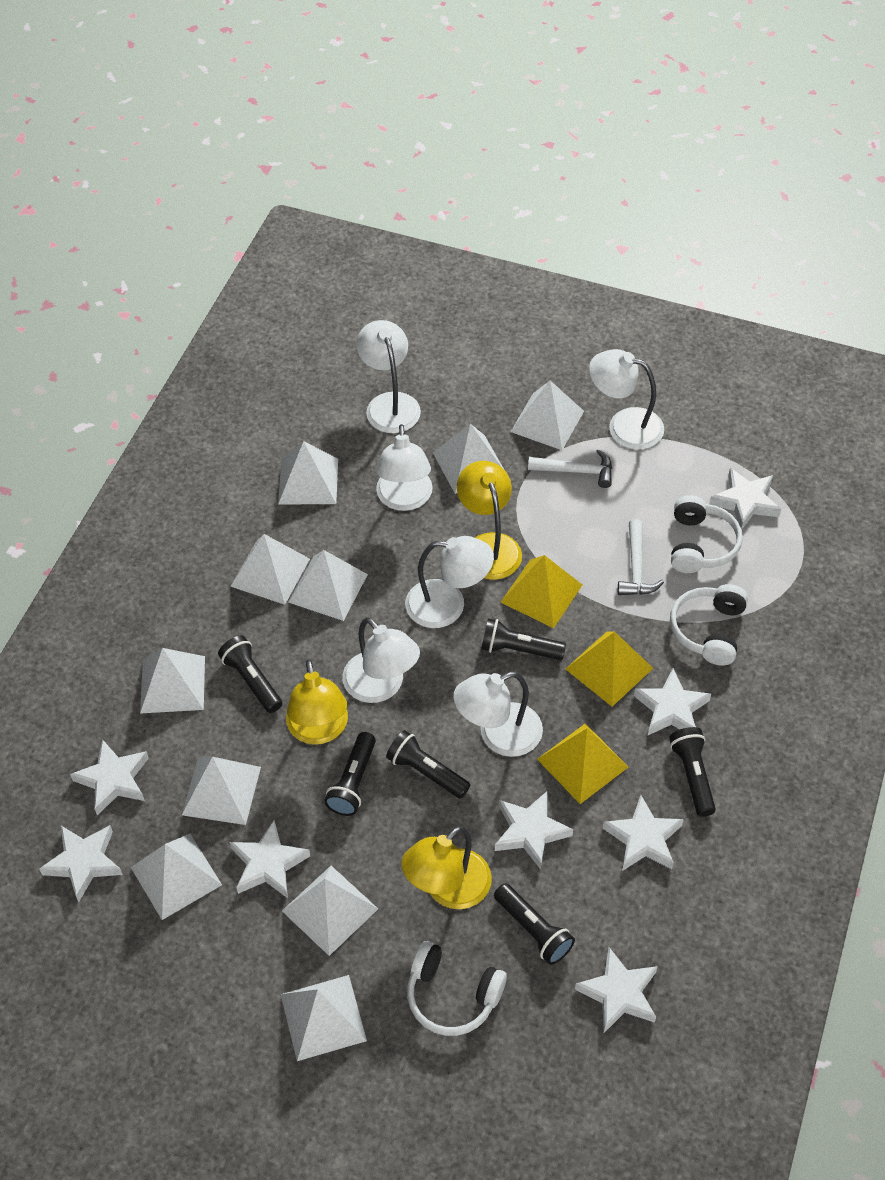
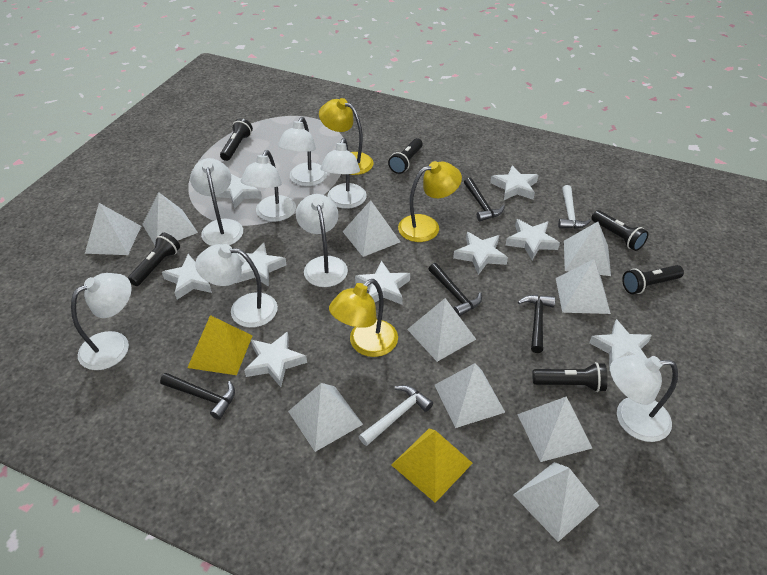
black hammer: none = 0 -> [160,373,235,420] [429,263,482,317] [464,178,505,221] [518,295,555,353] = 4
white headphones: [407,941,507,1036] [670,584,748,665] [671,495,743,573] = 3 -> none = 0
white lamp: [342,617,420,703] [356,320,421,433] [376,424,433,511] [405,536,494,628] [453,672,543,757] [589,349,664,450] = 6 -> [71,273,131,370] [190,158,243,246] [195,244,278,328] [241,150,296,222] [278,117,327,186] [296,194,348,287] [320,138,367,209] [610,355,678,442] = 8
white star: [39,825,123,902] [70,739,149,815] [230,820,310,898] [495,791,573,870] [575,947,658,1033] [603,795,684,871] [634,668,711,735] [709,468,781,529] = 8 -> [162,254,212,300] [216,174,262,209] [236,243,286,287] [244,331,307,387] [355,261,410,305] [453,232,508,275] [490,165,538,200] [506,219,560,260] [589,319,652,371] = 9
yellow pyramid: [501,555,582,628] [537,724,628,804] [566,632,653,707] = 3 -> [187,315,253,375] [392,428,473,503] = 2

